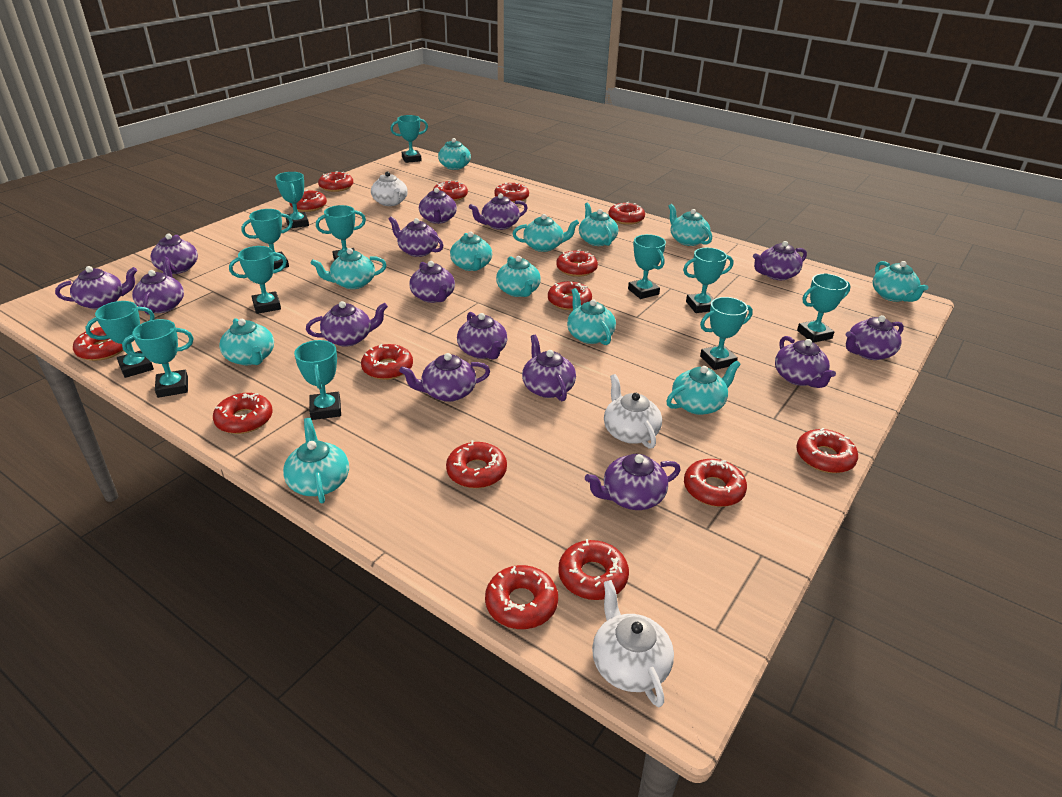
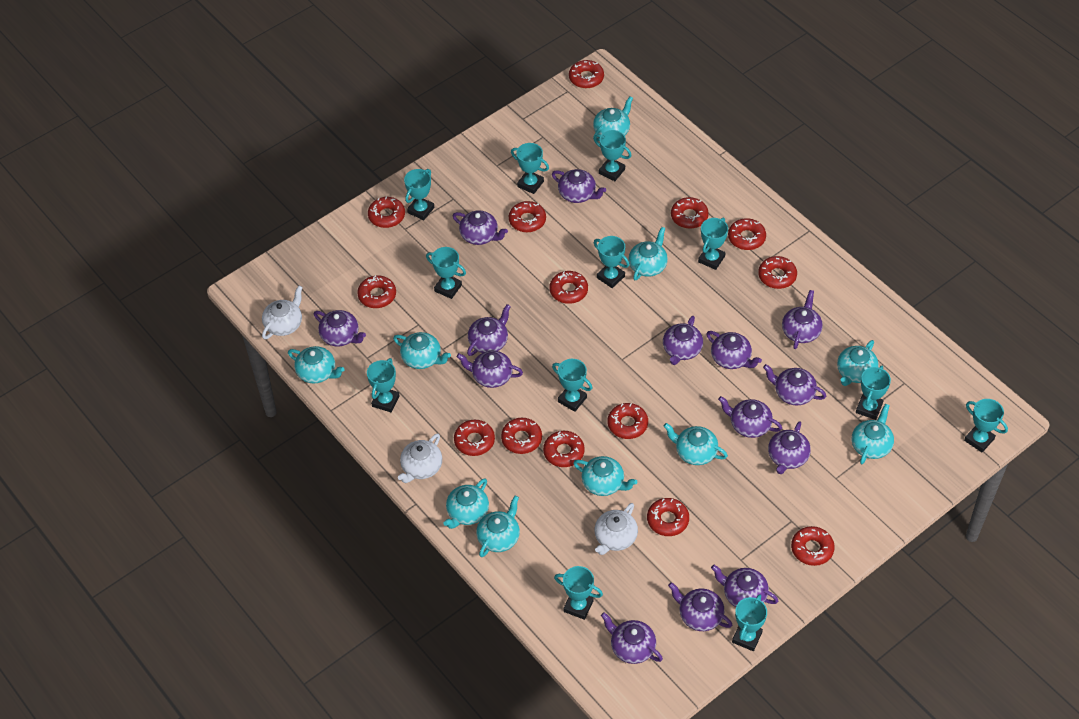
purple teapot: [55,266,137,309] [132,259,184,315] [150,234,198,274] [306,301,388,347] [388,216,443,257] [399,353,490,402] [409,261,455,303] [419,188,457,224] [457,312,507,359] [469,193,528,230] [522,335,576,401] [585,454,681,510] [753,241,807,280] [775,336,836,388] [845,315,904,360] = 15 -> [314,310,366,346] [453,210,508,245] [457,351,523,388] [467,304,511,356] [552,169,606,203] [601,612,663,664] [663,316,703,365] [668,582,732,631] [706,331,762,369] [711,565,778,607] [718,396,782,438] [763,364,826,406] [768,421,811,474] [782,290,823,349] = 14
red donut: [73,327,123,361] [213,393,273,434] [289,189,327,212] [318,171,353,192] [361,344,413,380] [433,180,468,201] [446,440,507,488] [485,565,558,629] [494,182,529,203] [548,281,592,310] [556,250,598,277] [558,539,629,600] [608,202,645,225] [684,459,747,507] [796,428,858,473] = 15 -> [357,275,396,308] [368,197,405,228] [454,420,495,456] [501,418,542,454] [509,201,546,232] [543,431,585,467] [550,271,588,304] [569,60,604,88] [607,403,648,439] [647,498,689,536] [671,197,709,229] [728,218,766,250] [758,256,797,289] [791,526,835,566] = 14
turquoise teapot: [219,318,274,365] [283,418,349,503] [311,248,387,289] [438,138,471,170] [450,232,492,271] [496,256,541,297] [512,214,579,252] [567,288,616,345] [579,203,618,246] [666,361,741,415] [669,204,712,246] [873,261,928,302] = 12 -> [288,346,345,383] [393,332,451,369] [443,478,489,529] [476,496,520,557] [573,456,637,496] [593,96,633,141] [628,227,668,280] [664,423,728,465] [837,340,879,386] [852,404,894,464] = 10

